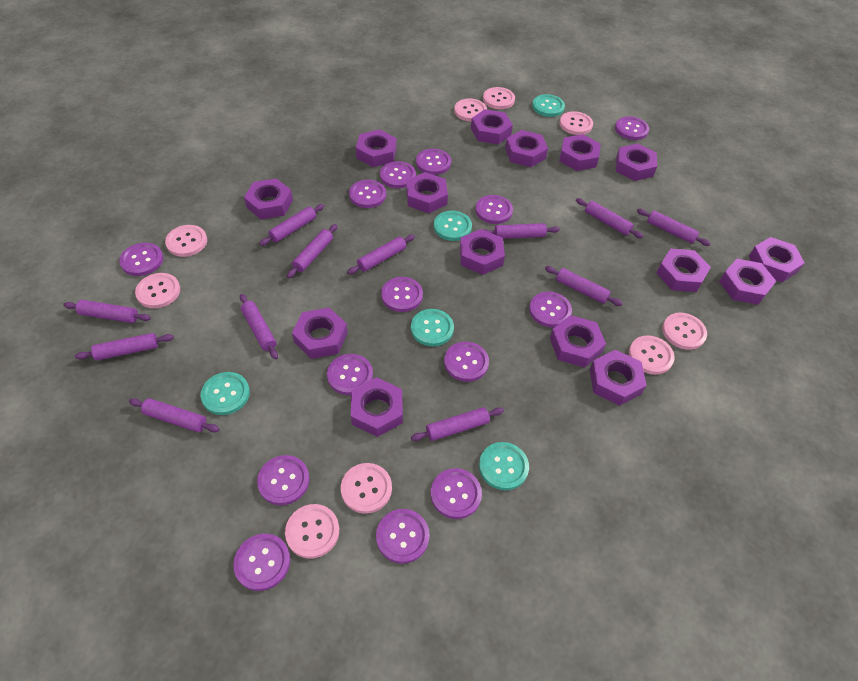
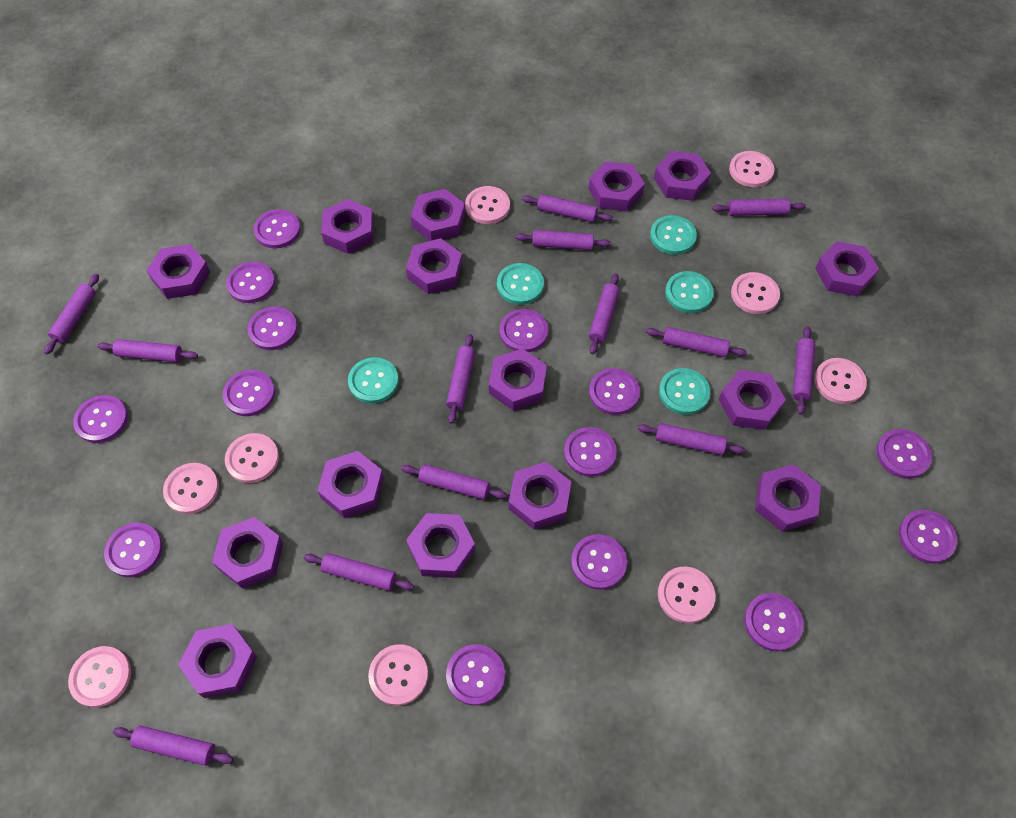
purple rolling pin: [63,300,151,323] [75,333,174,361] [129,398,220,432] [240,294,278,359] [259,204,324,246] [287,224,337,278] [347,234,415,274] [411,407,504,441] [485,223,560,239] [545,266,623,306] [576,198,643,238] [637,209,711,246] = 12 -> [44,274,99,354] [97,339,198,362] [113,725,233,766] [304,553,414,591] [401,464,507,500] [446,334,475,424] [516,230,611,250] [522,194,613,222] [589,273,620,354] [638,423,745,455] [646,327,747,357] [712,198,806,216] [793,326,815,414] = 13

